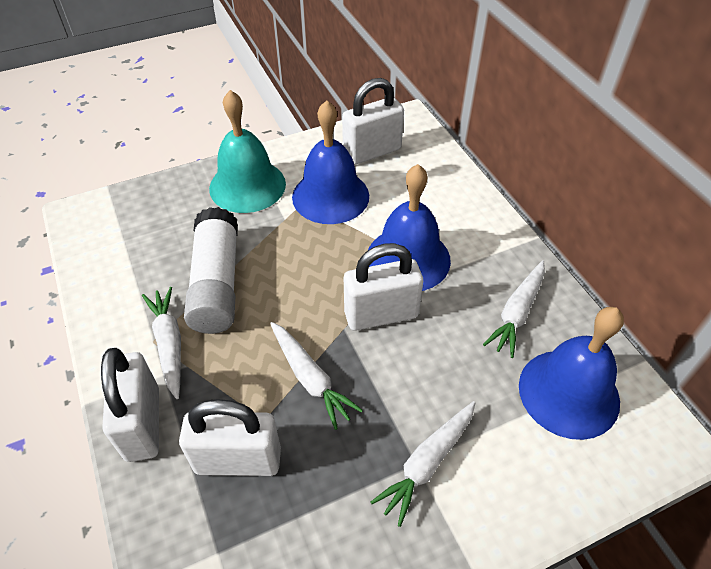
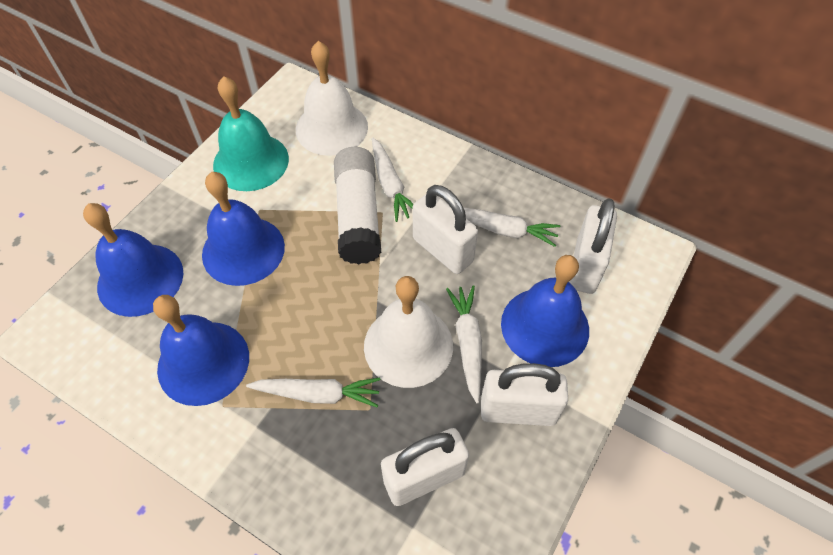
blue bell: [292,100,369,224] [368,164,451,291] [519,307,624,440] = 3 -> [83,203,183,317] [153,295,249,406] [202,172,285,286] [501,255,589,367] = 4
white bell: none = 0 -> [296,41,368,156] [364,276,453,388] = 2

